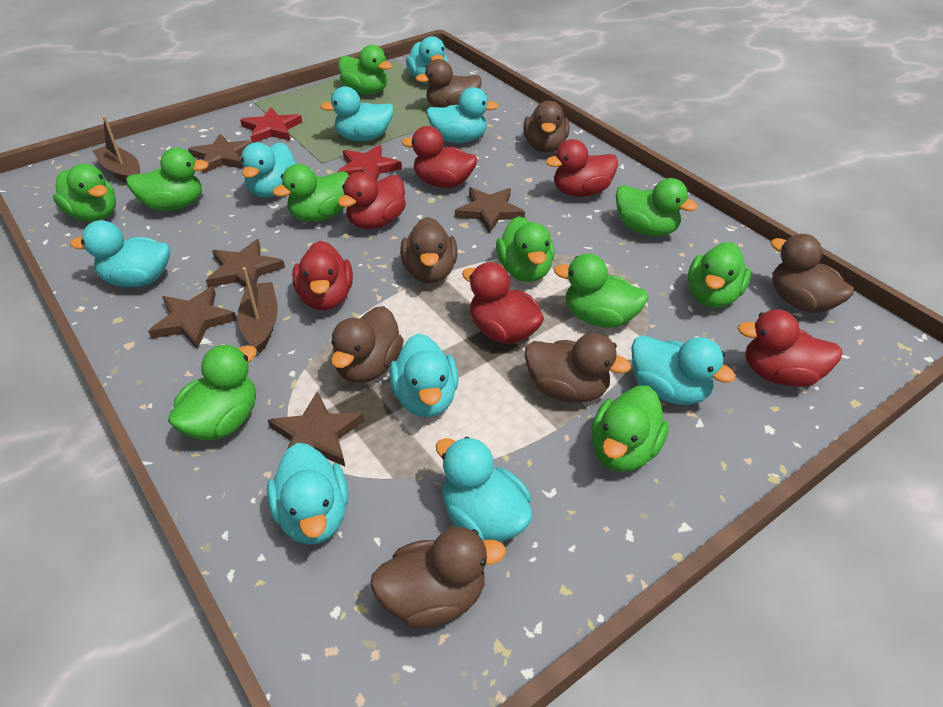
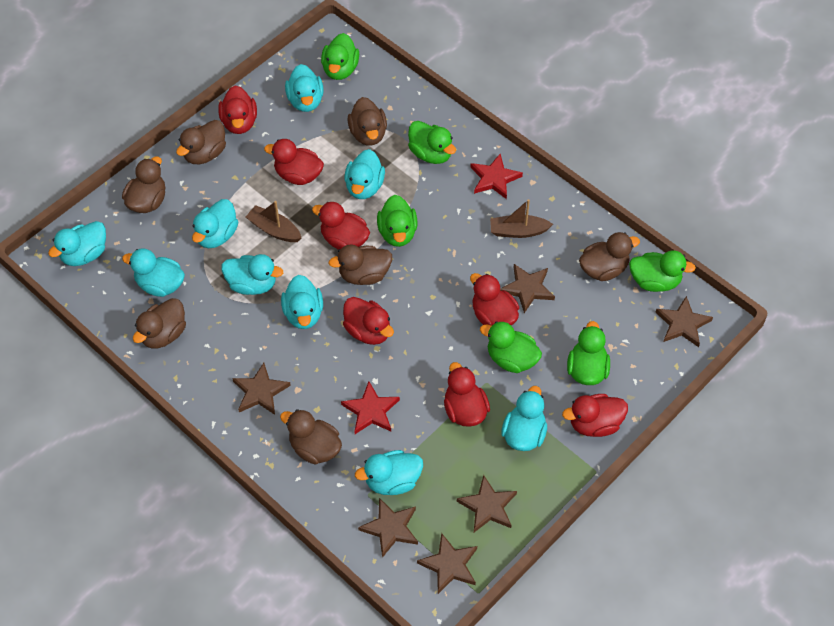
brown star: [148,286,237,349] [188,134,253,174] [206,239,285,288] [268,392,364,466] [455,187,525,233] = 5 -> [232,363,291,415] [358,498,418,558] [417,533,477,594] [457,475,517,532] [500,264,555,313] [655,296,713,347] = 6
green duck: [53,164,116,221] [126,148,209,211] [168,345,257,440] [273,164,349,222] [338,45,392,95] [496,216,554,282] [554,253,649,328] [591,386,669,472] [616,178,698,236] [688,242,751,308] = 10 -> [321,33,359,80] [377,195,417,247] [408,121,456,164] [480,321,542,373] [567,321,610,385] [629,250,696,292] = 6
red duck: [292,241,353,310] [338,172,406,229] [401,126,477,188] [462,262,544,344] [546,139,618,197] [737,309,843,387] = 6 -> [218,86,257,134] [264,139,324,185] [312,202,370,250] [343,297,394,345] [444,362,490,427] [470,273,519,326] [562,394,628,437] = 7

